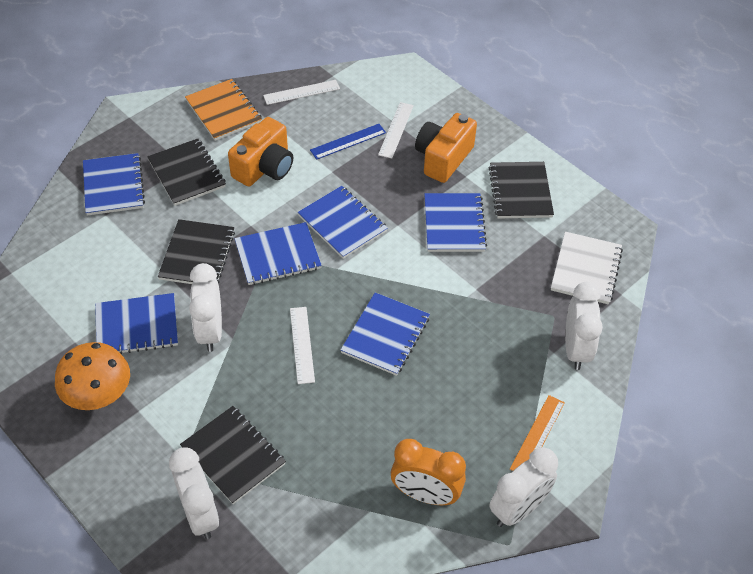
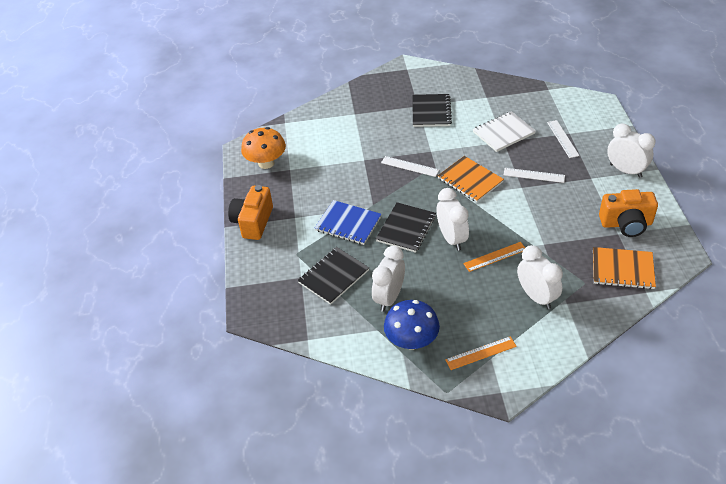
black notebook: [147,138,226,206] [158,219,235,284] [180,406,286,504] [489,162,554,219] = 4 -> [297,247,369,305] [376,202,436,253] [413,94,452,127] = 3
blue mushroom: none = 0 -> [384,300,440,350] = 1
blue notebook: [83,153,145,216] [95,293,178,354] [234,222,322,285] [298,186,388,259] [341,292,430,376] [424,193,487,252] = 6 -> [315,200,382,245] = 1
blue ruler: [310,124,386,160] = 1 -> none = 0
orange clock: [391,439,466,505] = 1 -> none = 0
orange notebook: [185,79,262,141] = 1 -> [437,156,504,202] [593,247,656,289] = 2
orange ruler: [510,395,565,471] = 1 -> [445,336,517,370] [463,242,525,272] = 2

